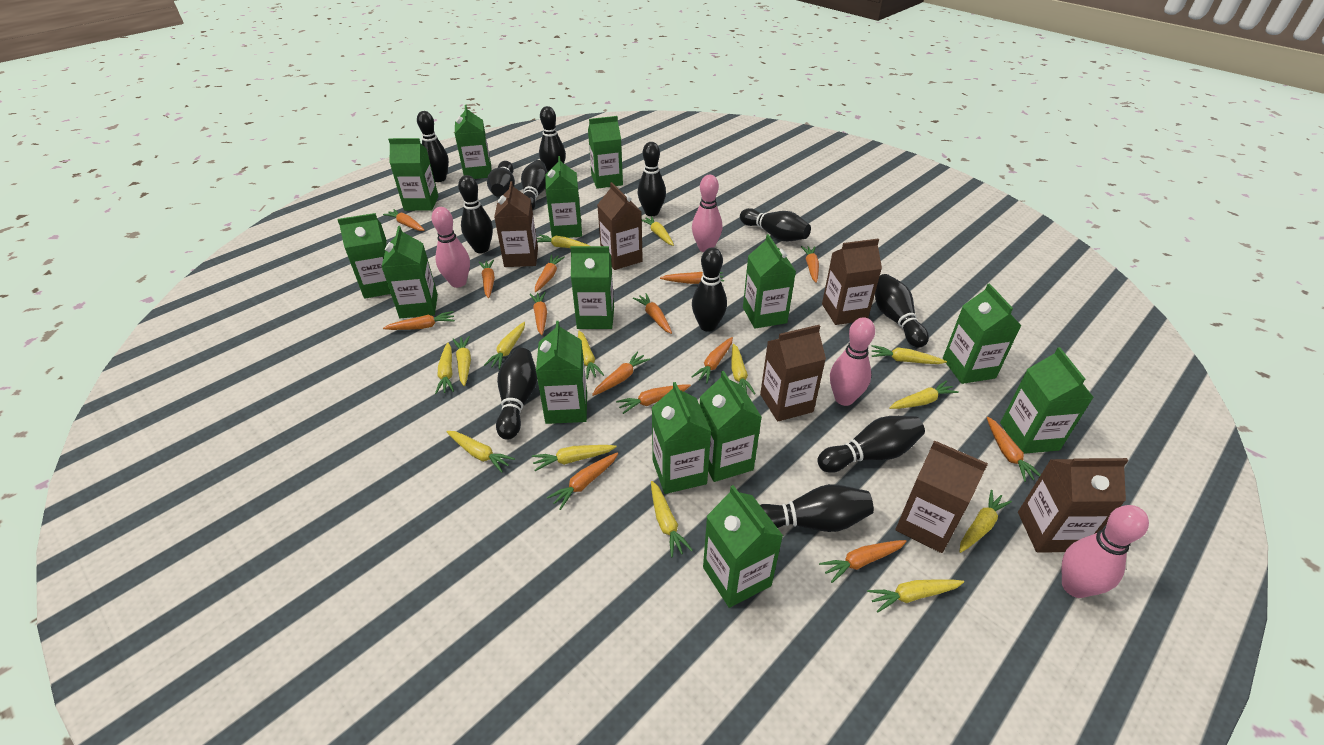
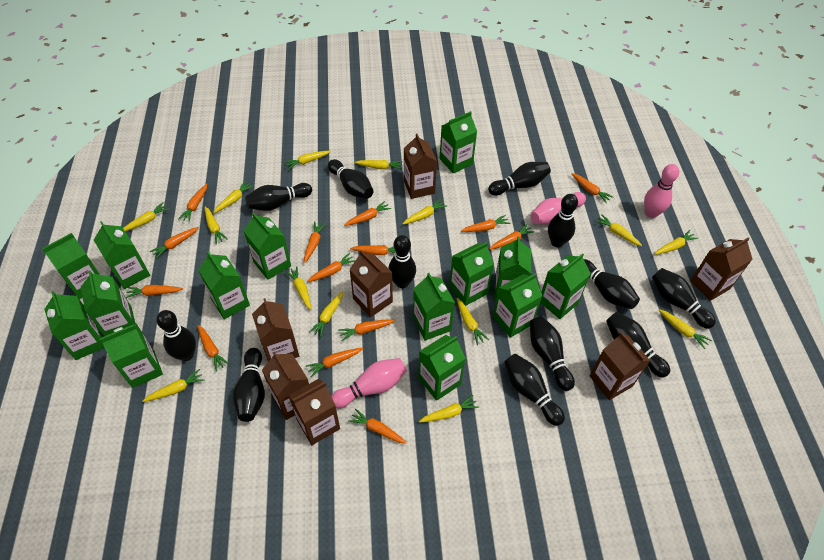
brown carton: [494,181,538,267] [597,182,643,270] [760,325,826,421] [822,239,882,325] [896,440,988,553] [1018,458,1129,553] = 6 -> [252,298,299,362] [262,352,309,420] [288,379,340,445] [349,250,393,317] [404,133,437,199] [590,332,650,400] [690,237,753,301] = 7
pink bowling pin: [432,207,470,288] [692,175,722,252] [830,317,875,406] [1061,505,1149,598] = 4 -> [331,358,407,408] [531,192,586,225] [644,164,679,218] = 3

